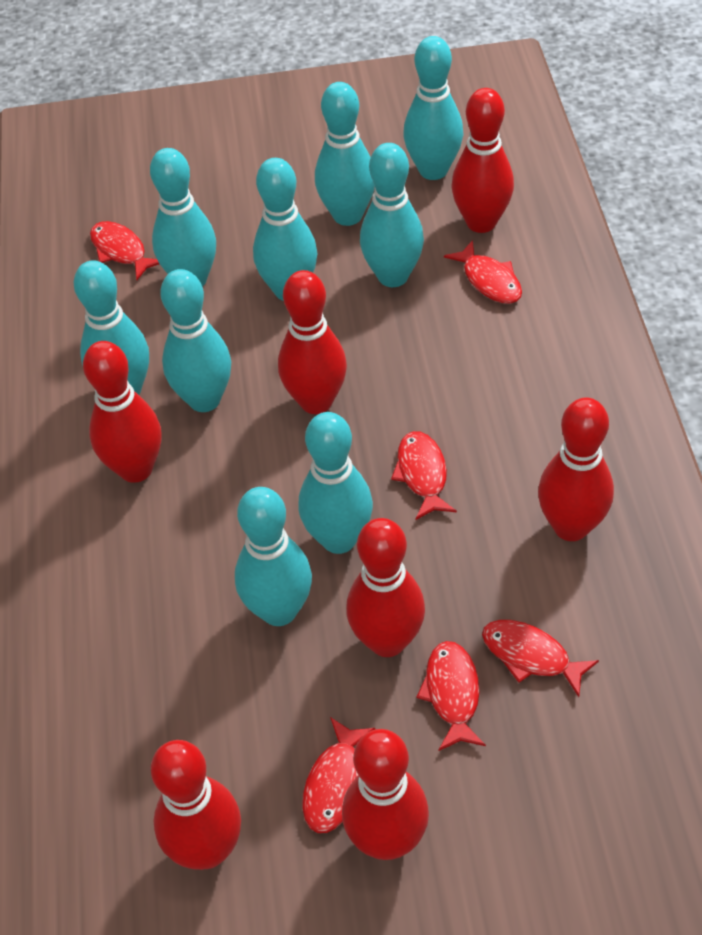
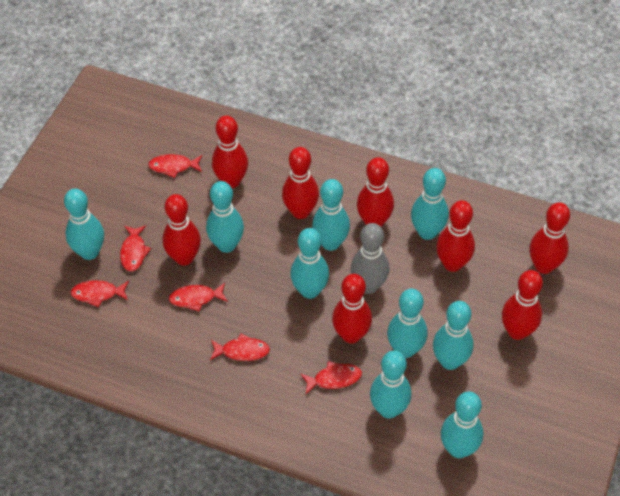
grey bowling pin: none = 0 -> [351,223,389,294] = 1
red bowling pin: [83,341,162,483] [151,740,241,870] [278,270,347,414] [342,729,429,860] [346,518,425,657] [451,88,514,233] [538,397,614,541] = 7 -> [163,194,201,266] [212,116,248,188] [282,147,319,219] [332,274,372,344] [357,157,394,227] [436,200,475,272] [502,270,543,340] [529,202,570,274] = 8

